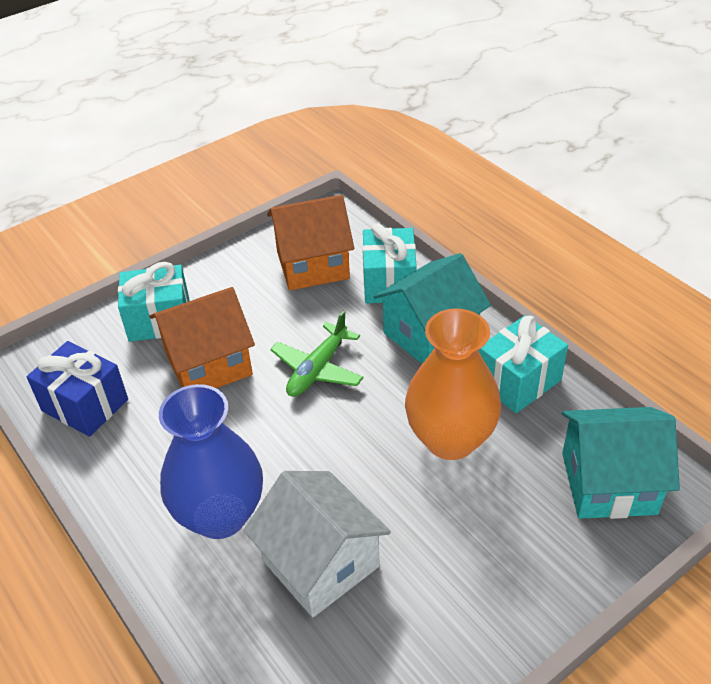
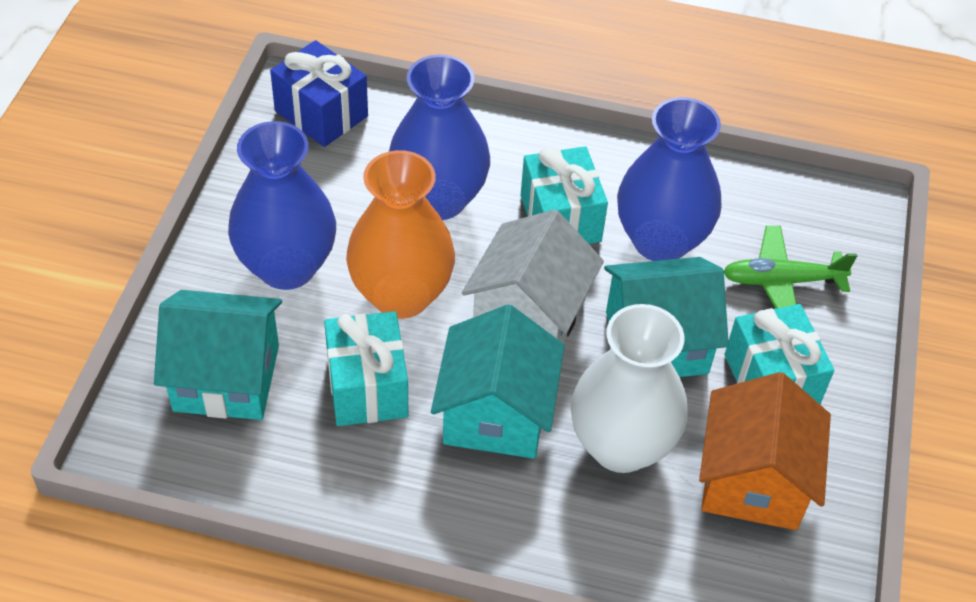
blue vase: [159,384,263,539] = 1 -> [228,121,336,290] [389,55,490,220] [617,97,721,261] = 3
orange house: [149,287,255,388] [267,195,354,290] = 2 -> [699,372,831,530] = 1
turquoise house: [374,253,491,364] [562,407,680,519] = 2 -> [154,290,282,420] [431,304,564,459] [604,257,729,377] = 3
white vase: none = 0 -> [571,304,688,473] = 1

